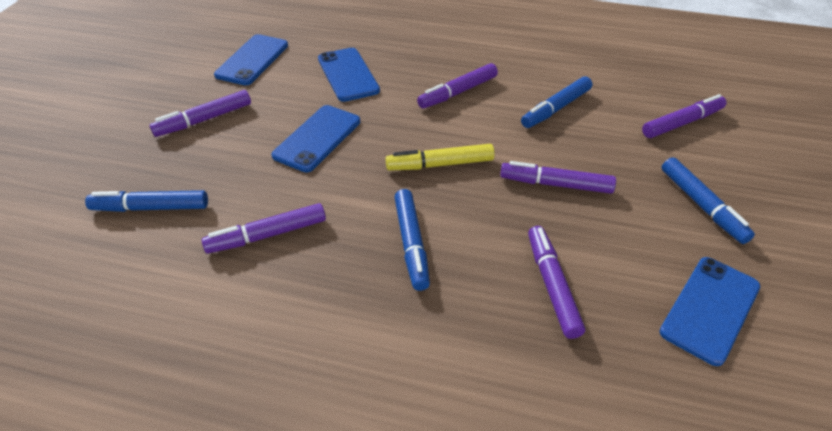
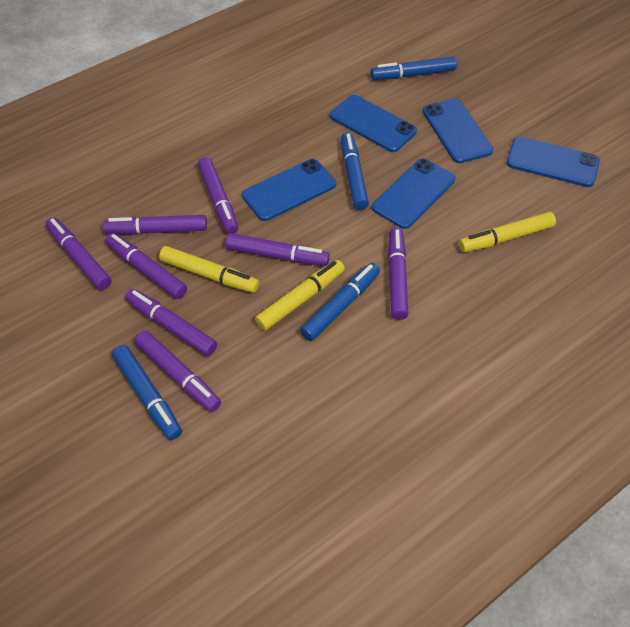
blue phone: [214,34,288,85] [271,105,360,173] [318,48,380,102] [660,257,760,366] = 4 -> [242,159,336,221] [330,95,417,152] [372,158,455,229] [422,99,493,163] [506,136,600,187] = 5
purple marker: [150,90,251,137] [201,203,326,253] [417,63,498,109] [500,161,616,194] [528,226,585,339] [642,94,726,138] = 6 -> [45,217,111,290] [103,215,207,235] [105,233,187,299] [125,289,217,356] [134,331,221,412] [198,157,238,234] [226,233,330,266] [388,228,408,320] = 8
yellow marker: [386,144,495,171] = 1 -> [159,246,259,293] [255,260,345,331] [459,212,556,253] = 3

